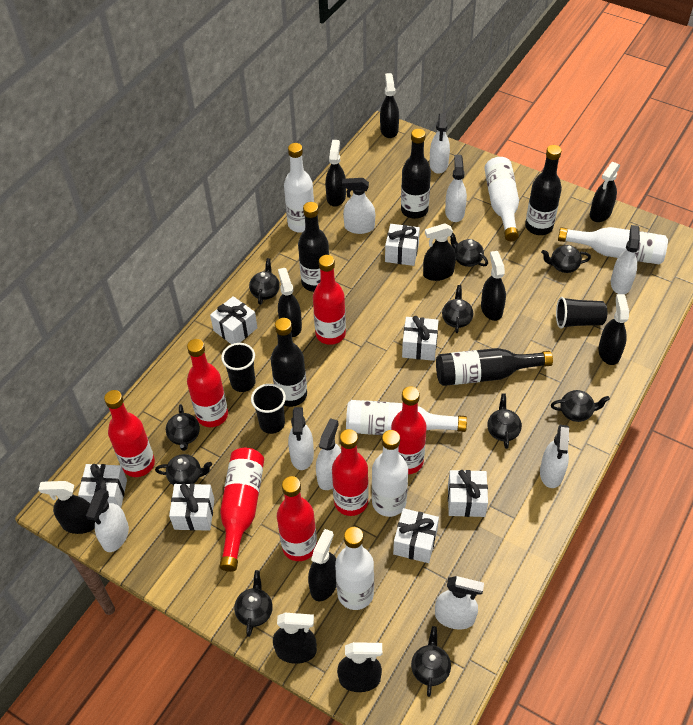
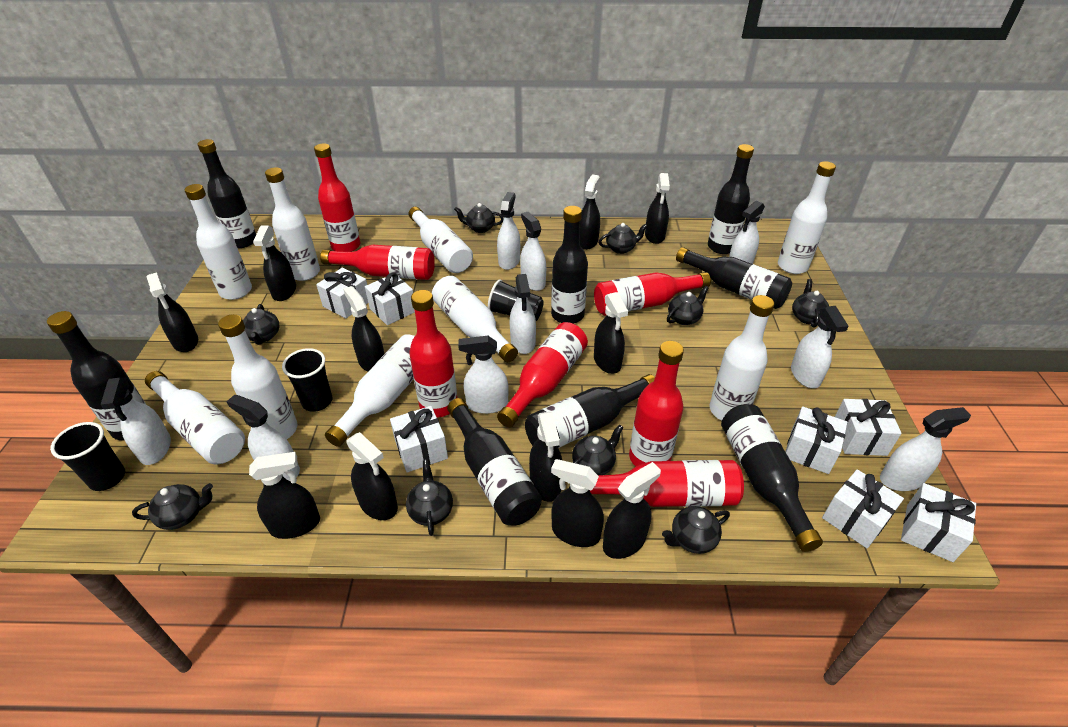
black bottle: [271,318,307,407] [298,202,329,292] [401,129,431,219] [436,348,553,386] [525,145,562,235] = 5 -> [47,311,146,440] [197,139,256,248] [447,398,542,525] [525,374,655,448] [551,206,588,324] [676,247,792,309] [708,144,754,254] [721,404,823,552] = 8
black teapot: [155,454,212,485] [166,404,200,451] [234,570,273,637] [249,258,280,305] [411,626,451,697] [442,285,473,333] [450,233,488,267] [487,394,522,449] [541,245,591,273] [551,390,610,422] = 10 -> [132,483,213,530] [243,304,279,345] [406,460,453,536] [454,203,504,233] [572,424,624,475] [599,223,648,254] [662,506,730,554] [667,286,709,325] [792,279,829,328] = 9
white bottle: [284,143,314,233] [335,527,374,610] [346,400,467,435] [372,430,408,517] [484,157,519,241] [558,227,668,264] = 6 -> [145,371,245,465] [185,184,252,300] [218,314,298,439] [265,167,320,281] [325,334,415,447] [408,207,473,273] [432,276,518,362] [710,295,774,421] [778,161,836,274] = 9

